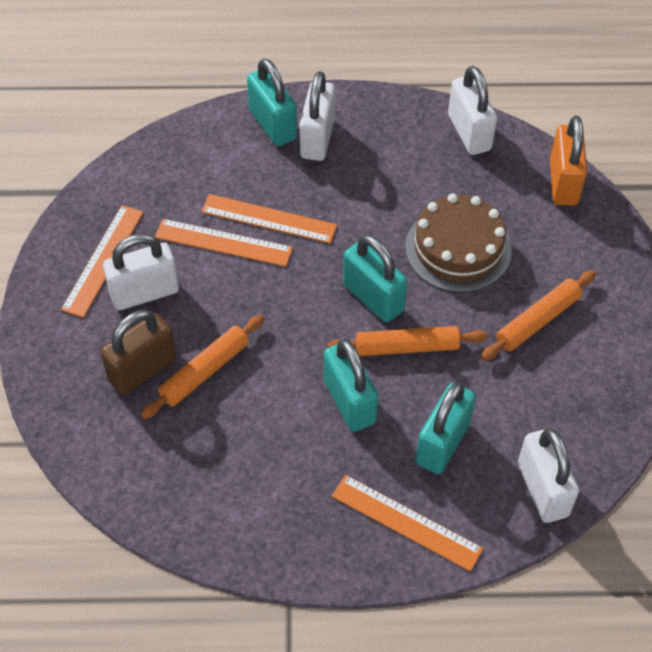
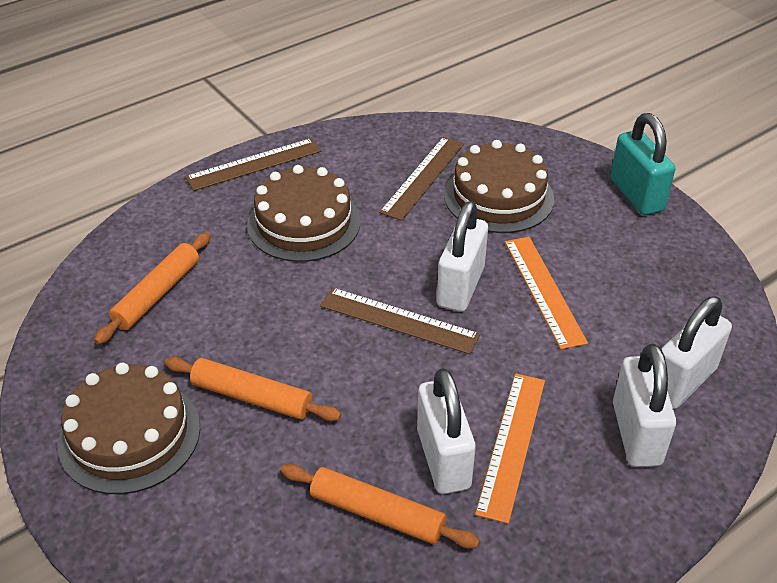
brown cake: [405,193,512,293] = 1 -> [58,363,200,494] [247,165,360,262] [444,140,554,233] = 3
brown padlock: [100,310,177,395] = 1 -> none = 0
brown ruler: none = 0 -> [185,138,321,191] [320,288,480,354] [379,137,464,221] = 3
orange padlock: [550,116,587,206] = 1 -> none = 0
orange ruler: [61,205,143,318] [155,219,293,267] [201,194,337,243] [332,475,483,571] = 4 -> [475,373,545,524] [505,237,588,349] = 2
turquoise padlock: [247,58,297,146] [323,339,378,432] [343,235,407,322] [416,382,476,474] = 4 -> [610,113,675,215] = 1

